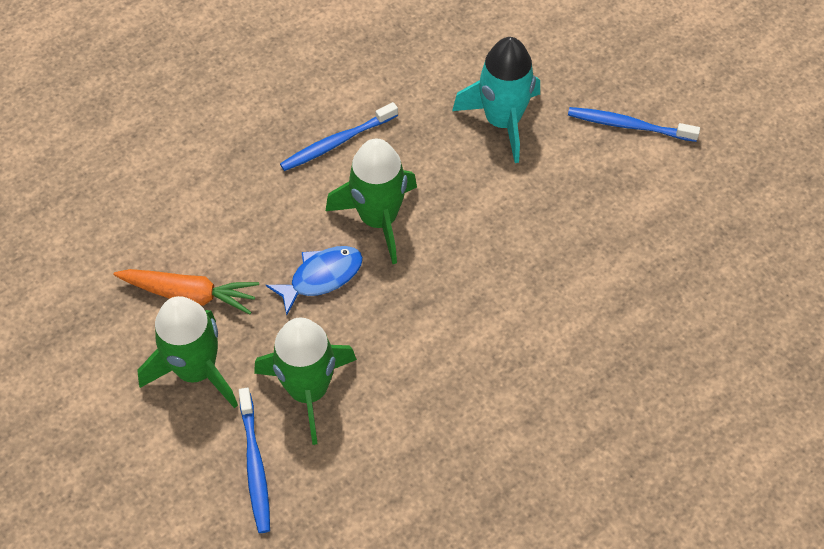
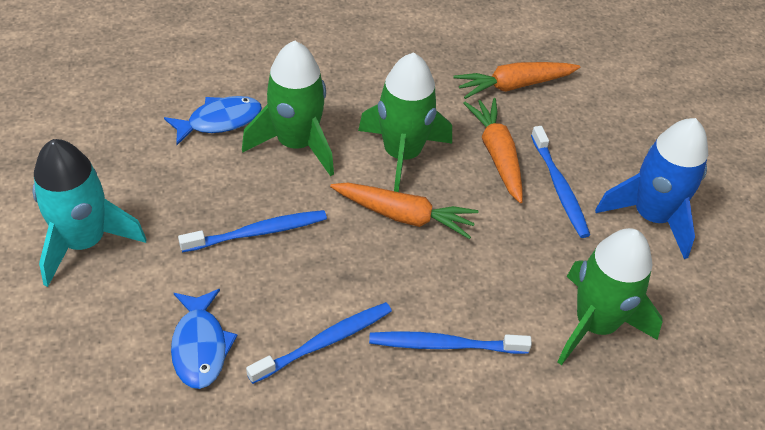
blue fish: [266,246,363,315] = 1 -> [164,96,262,145] [171,289,238,389] = 2
blue rocket: none = 0 -> [595,118,708,259] = 1
blue toothbrush: [239,388,270,533] [280,102,398,171] [568,107,700,142] = 3 -> [178,210,327,252] [246,302,392,384] [369,331,532,354] [531,126,590,238] = 4
orange carrot: [114,269,259,314] = 1 -> [330,183,479,239] [454,62,580,99] [463,98,523,203] = 3

